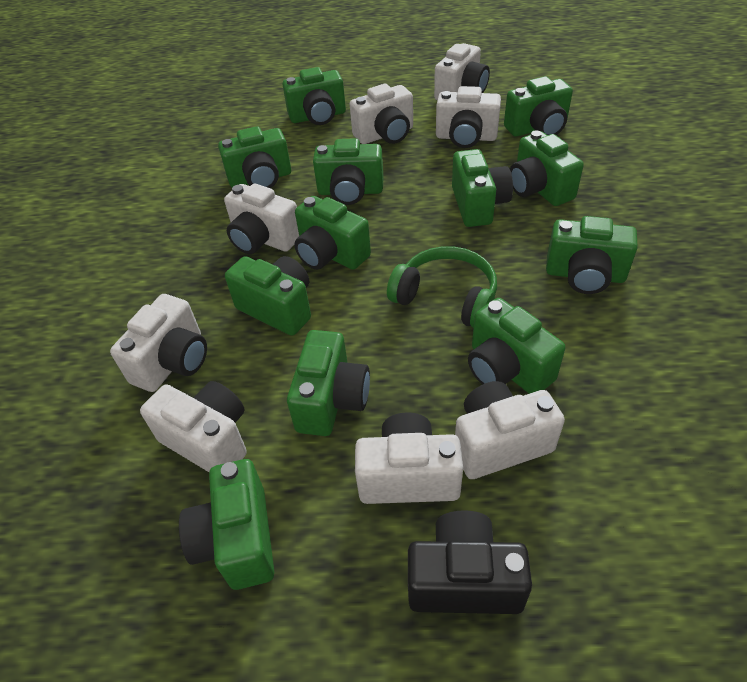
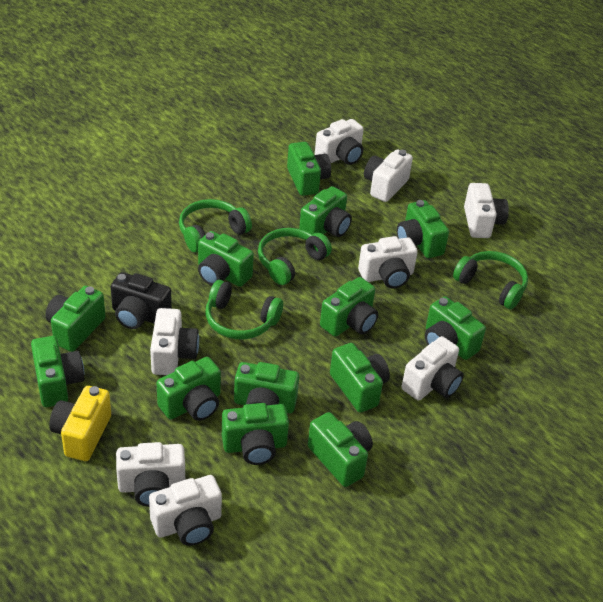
green camera: [179,459,274,590] [218,126,291,188] [225,256,311,336] [283,67,346,125] [287,330,370,436] [294,196,371,270] [313,138,384,205] [452,149,513,227] [468,298,565,394] [504,76,573,137] [510,131,584,206] [546,216,638,294] = 12 -> [31,336,84,407] [45,286,106,352] [156,357,221,421] [198,231,254,287] [222,403,289,465] [234,362,299,413] [287,142,331,196] [299,186,352,237] [308,412,373,487] [320,277,378,337] [330,343,390,413] [397,200,449,258] [425,296,486,360] = 13
green headphones: [387,246,497,328] = 1 -> [179,199,252,252] [205,280,283,339] [258,228,332,285] [453,251,528,309] = 4
yellow camera: none = 0 -> [49,386,111,461] = 1

